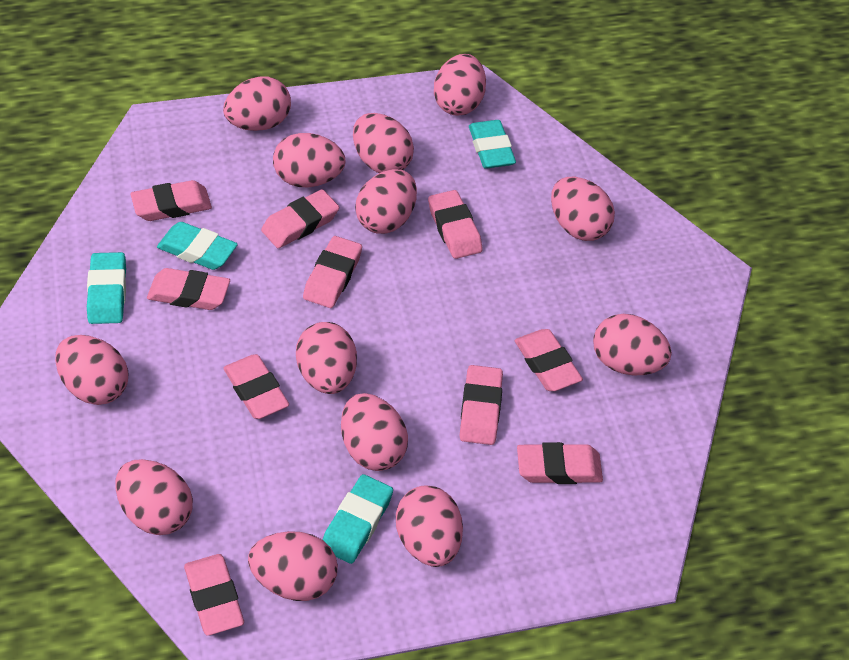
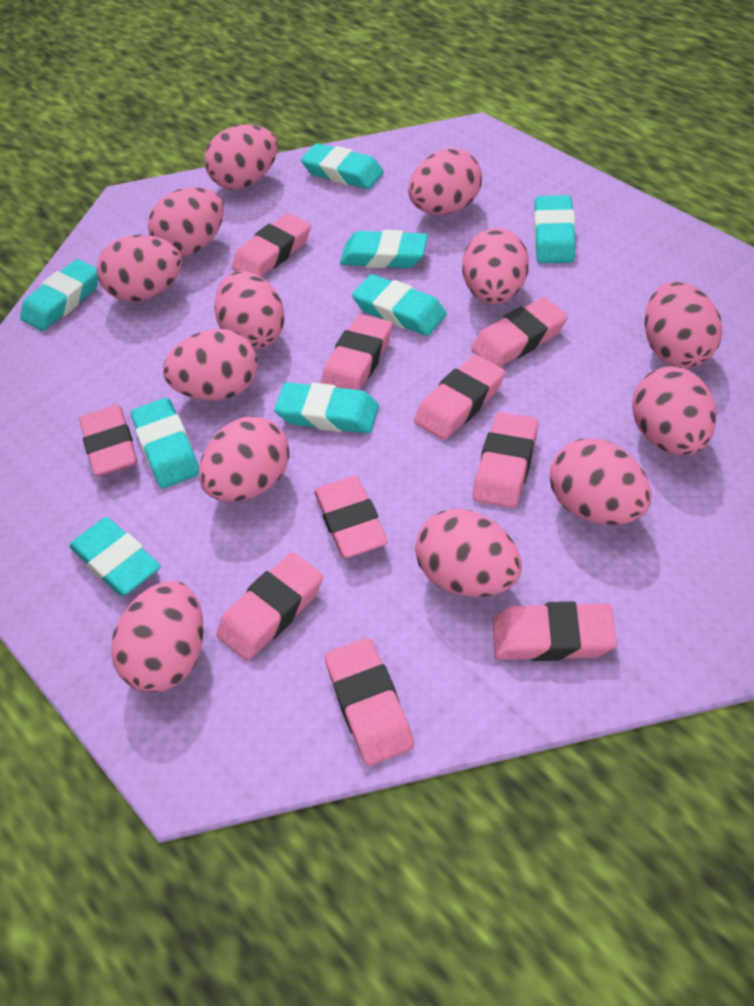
turquoise eraser: [87,252,126,324] [157,222,238,270] [323,474,393,564] [469,120,516,169] = 4 -> [20,259,98,331] [69,517,161,596] [131,398,199,488] [274,382,379,433] [301,143,384,189] [340,230,428,268] [352,274,447,336] [534,195,575,263] = 8

